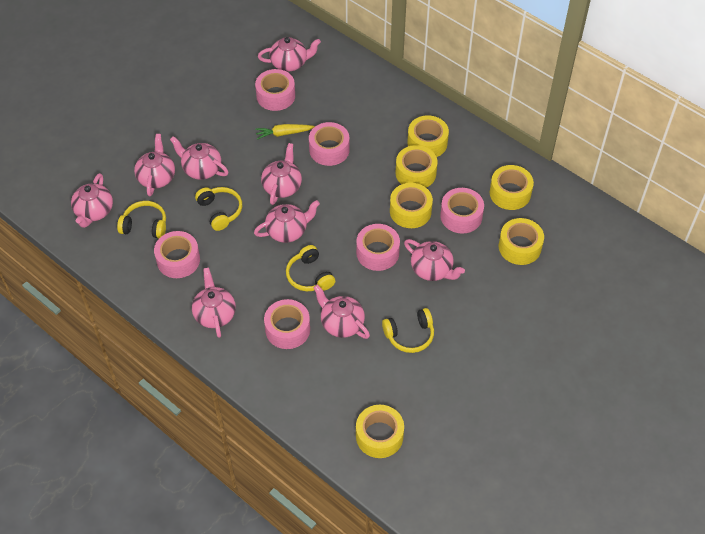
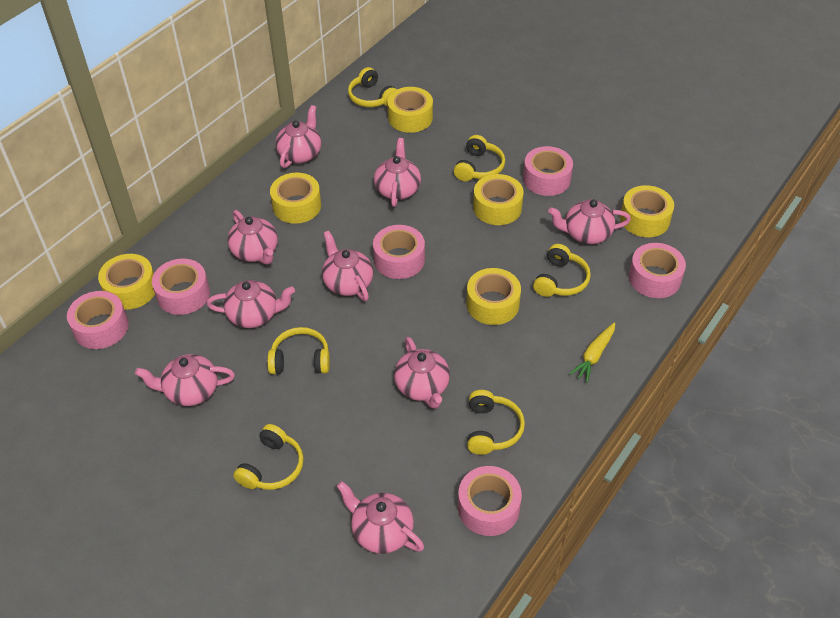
yellow headphones: [117,201,166,238] [195,187,242,231] [286,245,335,291] [382,308,434,353] = 4 -> [233,424,304,490] [267,327,330,374] [348,67,397,107] [454,135,505,181] [467,390,525,455] [533,244,591,297] = 6

